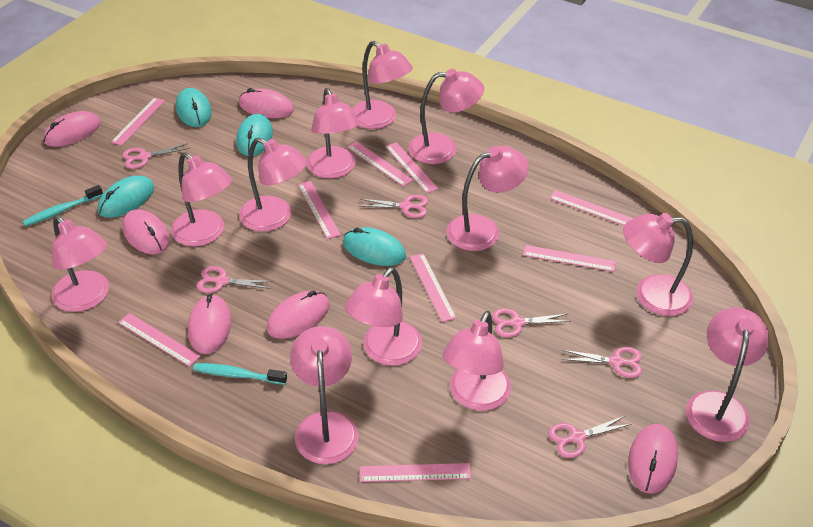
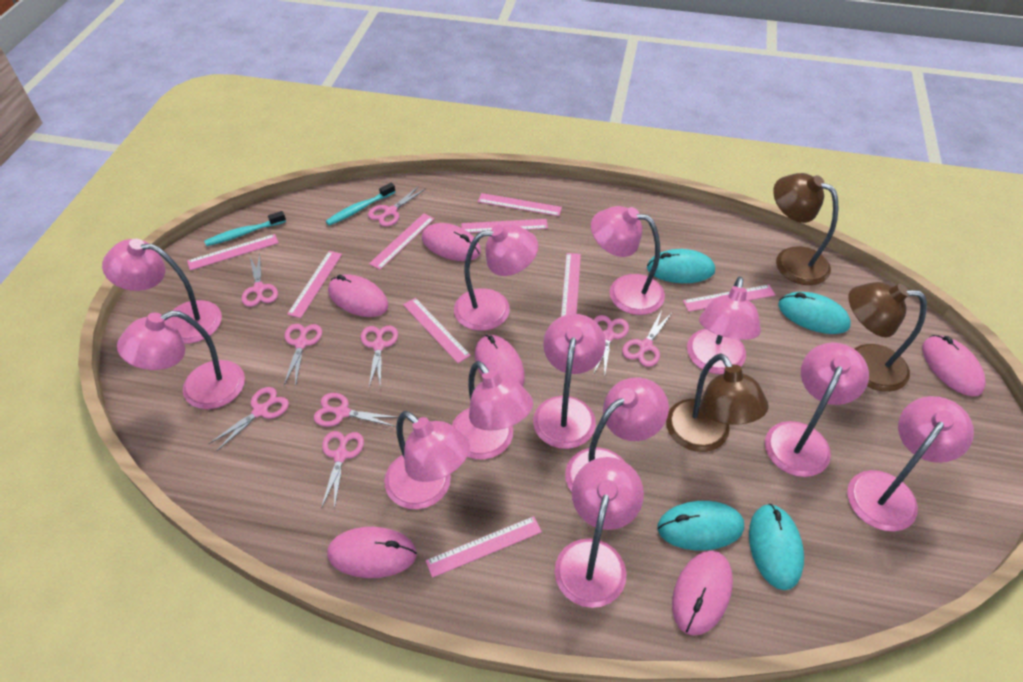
brown lamp: none = 0 -> [666,353,769,452] [773,173,838,285] [849,282,927,392] = 3
pink scissors: [122,143,190,169] [197,266,273,293] [359,195,428,218] [492,308,571,337] [548,415,632,458] [561,347,642,378] = 6 -> [209,387,289,451] [242,253,278,307] [284,324,322,387] [314,393,398,427] [321,431,364,510] [361,326,398,388] [368,186,426,227] [594,315,629,377] [622,310,672,367] = 9

